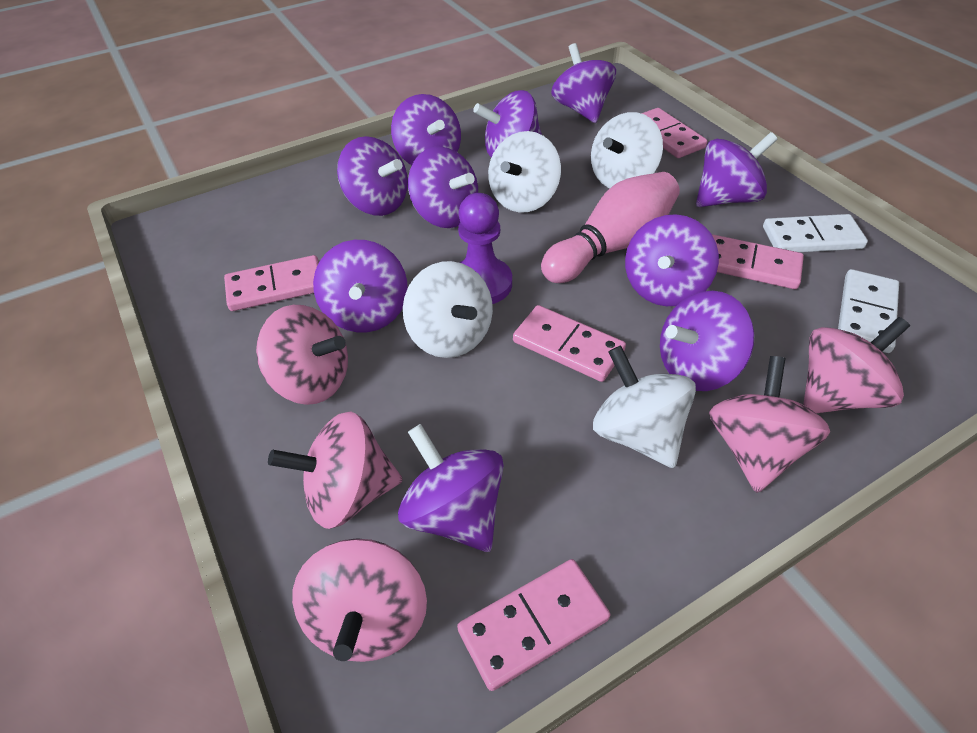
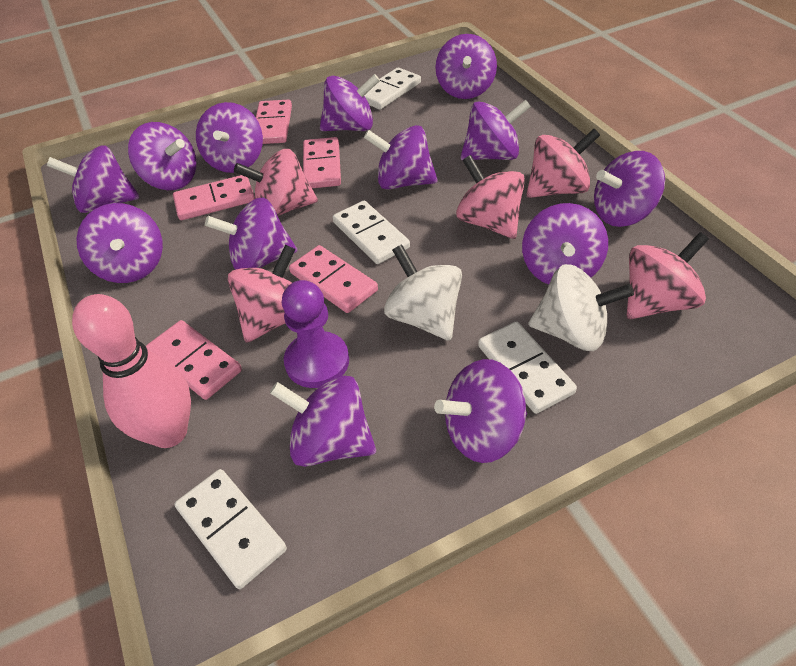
purple spinning top: [313,240,407,332] [337,136,408,216] [391,94,461,165] [398,424,504,552] [408,146,478,228] [473,90,542,158] [551,43,616,123] [625,214,719,306] [660,291,755,391] [696,132,778,207] = 10 -> [47,146,140,213] [76,203,163,283] [128,122,196,190] [196,102,263,173] [205,197,297,270] [270,376,376,467] [320,74,380,131] [364,125,438,190] [434,359,527,463] [435,34,497,99] [461,100,531,160] [522,203,608,285] [594,151,665,227] = 13
white domino: [763,214,868,252] [838,269,899,353] = 2 -> [174,469,287,589] [333,201,410,264] [364,68,421,110] [478,322,577,414] = 4
white spinning top: [403,261,493,358] [488,131,561,213] [591,112,663,188] [593,346,696,468] = 4 -> [384,244,462,341] [528,264,634,351] = 2

